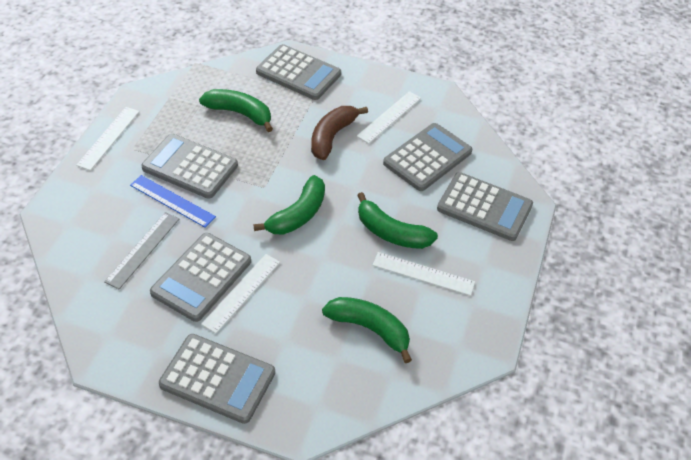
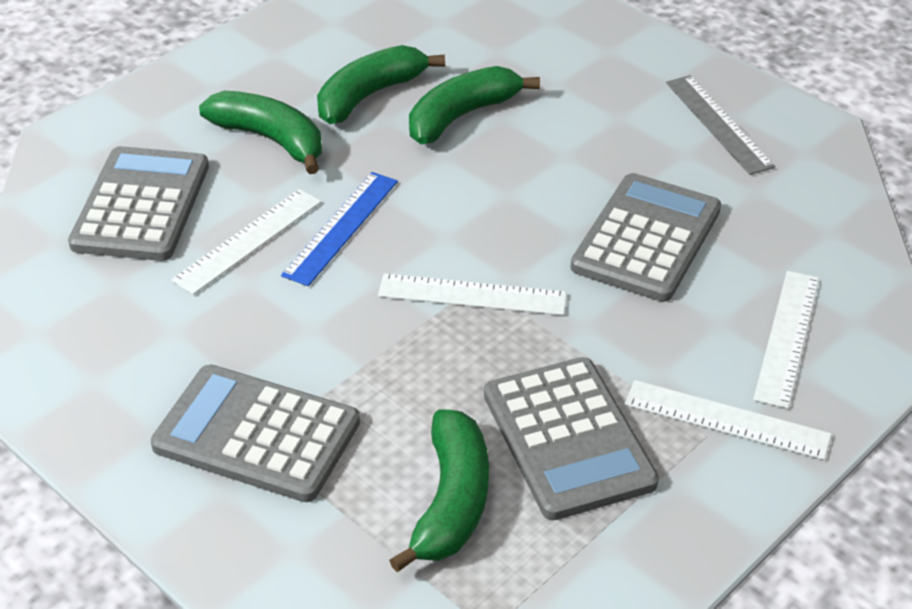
brown banana: [311,106,368,160] = 1 -> none = 0
grey calculator: [141,134,238,199] [150,233,251,322] [159,334,275,424] [256,44,341,100] [383,123,472,191] [437,172,533,241] = 6 -> [68,146,209,261] [151,364,360,502] [484,357,659,520] [571,173,721,302] = 4

